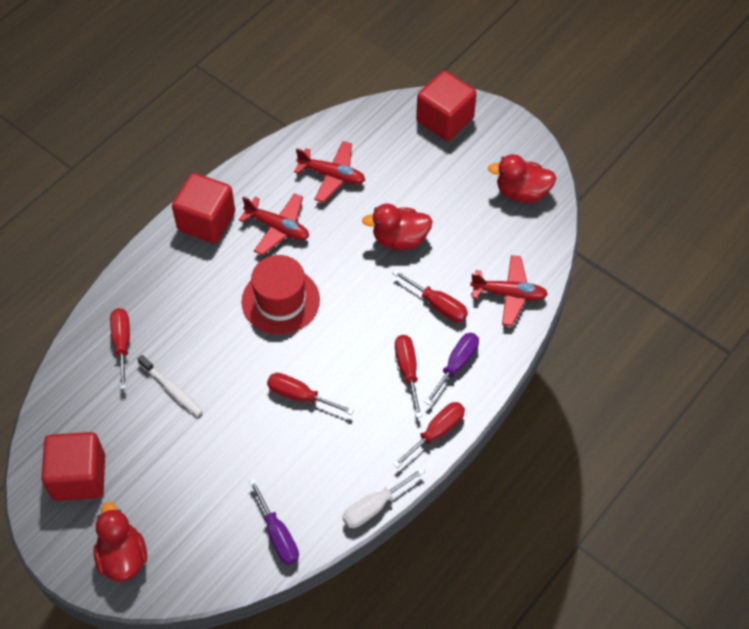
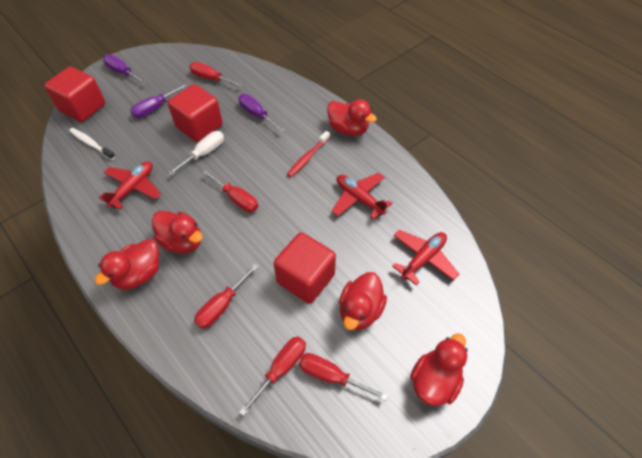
purple screwdriver: [249,479,299,565] [424,333,479,405] = 2 -> [103,54,147,84] [130,83,188,118] [238,94,284,132] = 3
red duck: [94,502,147,582] [362,203,433,250] [488,154,556,203] = 3 -> [95,239,159,290] [152,211,203,253] [327,99,377,136] [339,272,387,330] [410,333,468,406] = 5
red hat: [242,255,320,334] = 1 -> none = 0
red toothbrush: none = 0 -> [287,131,330,177] = 1

